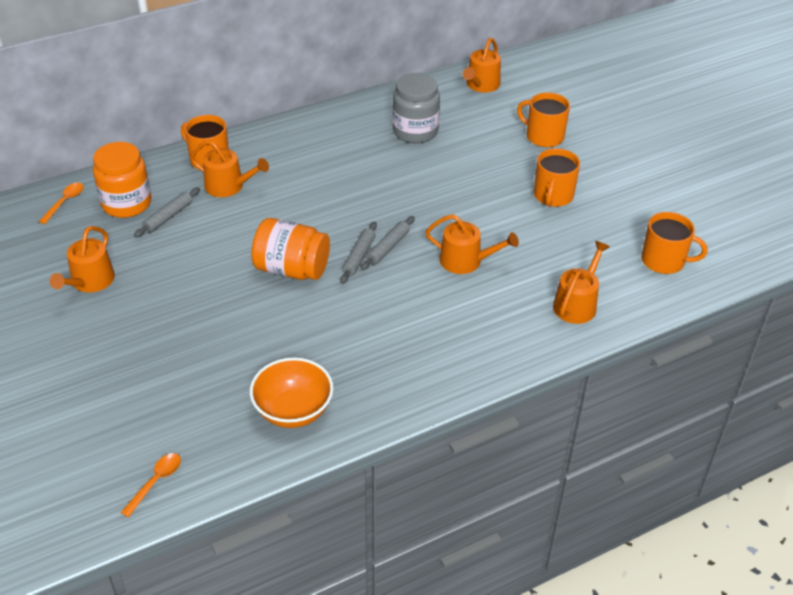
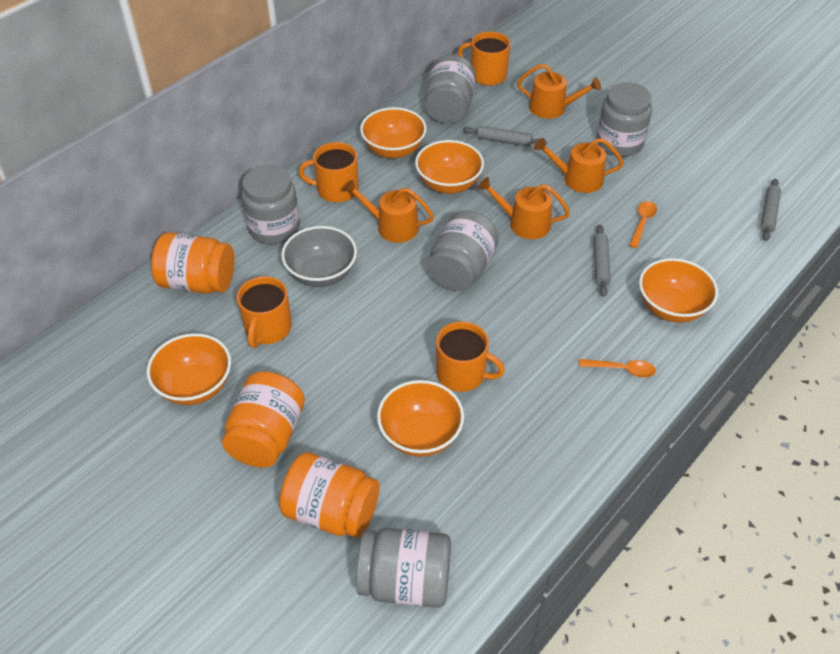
grey bowl: none = 0 -> [281,226,357,287] = 1
grey jar: [392,73,440,143] = 1 -> [241,165,300,245] [356,528,451,608] [425,55,476,123] [427,210,499,291] [596,82,652,157] = 5
orange bowl: [250,358,333,428] = 1 -> [147,333,231,405] [360,107,427,159] [377,380,464,457] [415,140,484,194] [639,258,718,323] = 5
orange jar: [93,142,151,218] [251,218,330,280] = 2 -> [151,232,234,294] [222,371,305,468] [279,452,379,538] = 3
orange watering can: [50,226,115,292] [190,140,269,197] [425,214,519,274] [463,38,501,92] [553,241,610,324] = 5 -> [343,180,434,243] [478,177,570,239] [517,64,601,119] [534,138,624,193] = 4

